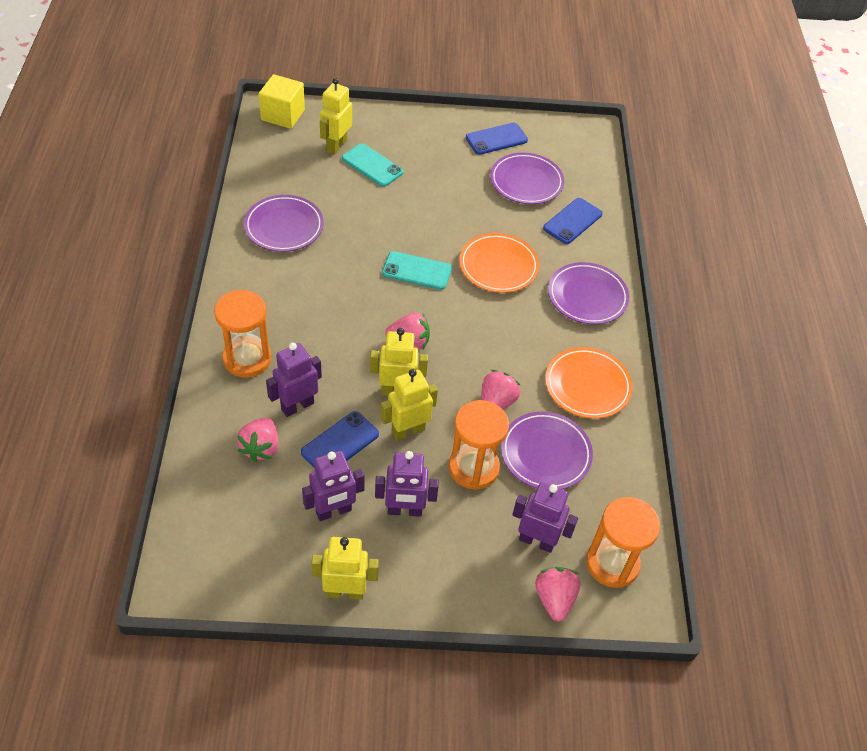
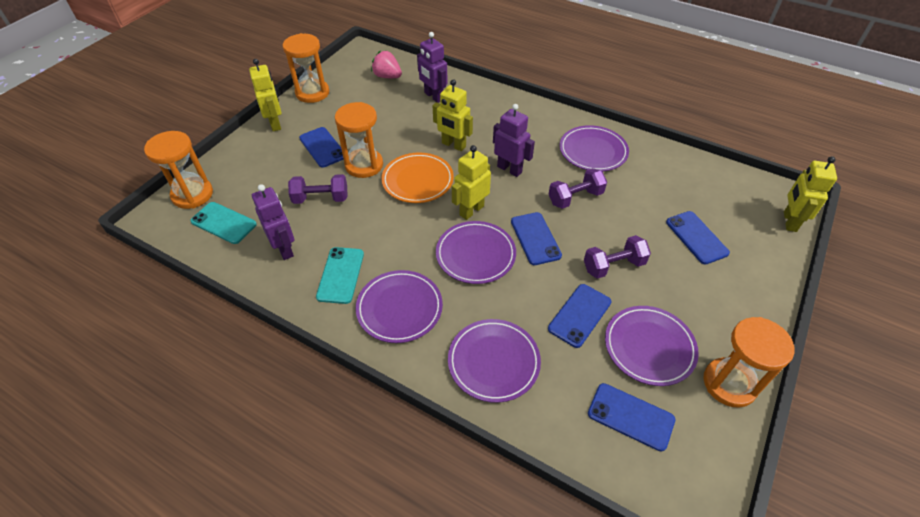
blue phone: [301,411,379,468] [466,123,528,155] [543,198,603,244] = 3 -> [299,127,344,167] [511,212,562,265] [548,284,611,348] [588,383,675,452] [666,211,730,265] = 5
orange hourglass: [214,290,271,378] [449,400,509,490] [586,497,660,588] = 3 -> [144,131,213,209] [282,33,329,103] [335,102,383,178] [703,317,795,408] = 4
orange plate: [459,233,539,293] [545,347,632,419] = 2 -> [381,153,454,203] = 1
pink strawberry: [237,417,279,462] [385,313,430,350] [481,370,520,409] [535,567,581,622] = 4 -> [371,51,402,78] = 1
purple dumbbell: none = 0 -> [288,174,348,204] [549,168,607,209] [584,235,651,279] = 3
purple plate: [244,195,324,252] [490,153,564,204] [501,412,593,489] [548,262,629,325] = 4 -> [356,270,443,343] [436,221,516,284] [448,319,541,403] [560,125,629,171] [605,306,699,386] = 5
purple robot: [266,343,322,417] [302,451,365,521] [375,451,439,517] [512,482,578,553] = 4 -> [252,184,294,260] [417,32,448,103] [493,104,535,177] = 3
yellow cube: [259,74,305,129] = 1 -> none = 0

